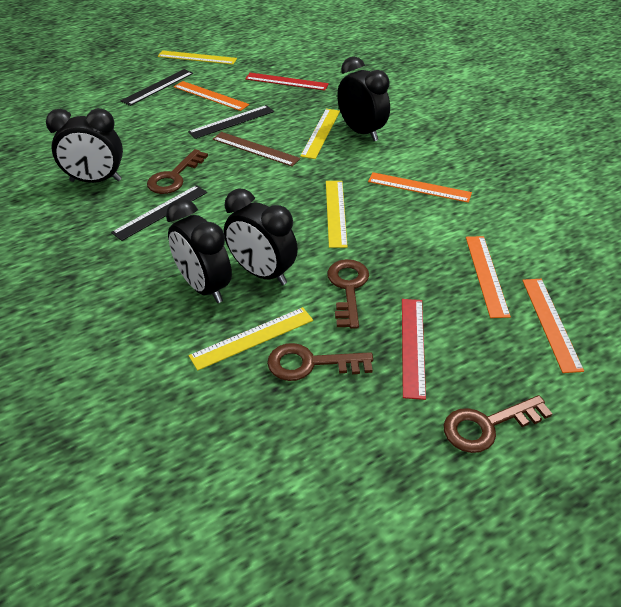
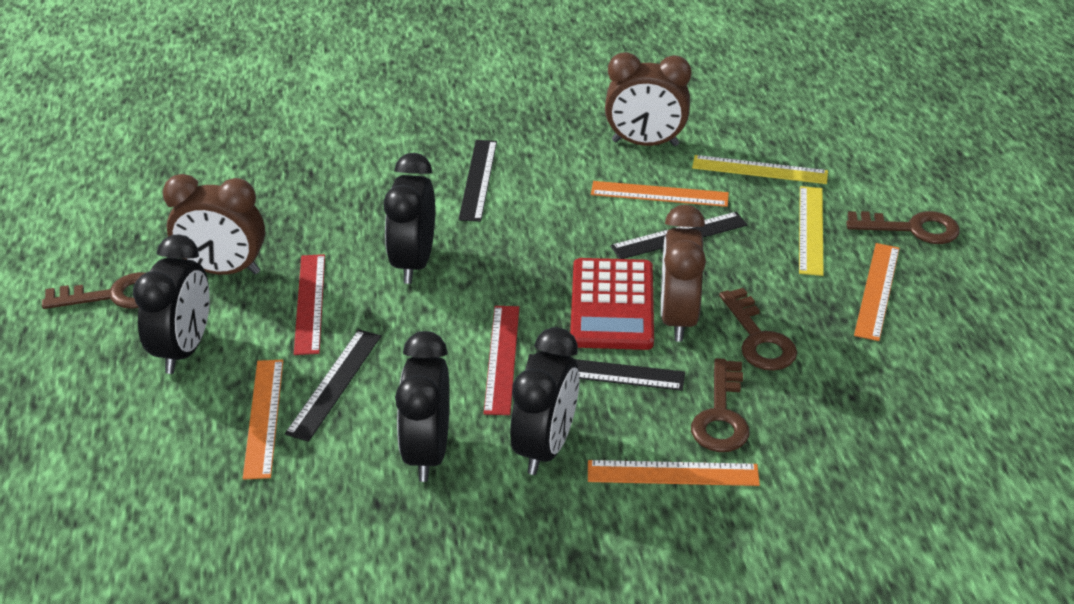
black ruler: [111,185,207,241] [121,69,193,106] [188,105,274,139] = 3 -> [285,329,381,442] [458,140,497,222] [526,354,685,391] [610,212,747,259] = 4
brown clock: none = 0 -> [163,174,265,275] [605,52,692,146] [661,204,706,342] = 3
brown ruler: [213,132,300,166] = 1 -> none = 0
red calculator: none = 0 -> [570,258,654,350] = 1
yellow ruler: [158,50,237,65] [189,307,313,371] [300,109,340,159] [326,181,348,248] = 4 -> [692,155,828,184] [799,186,824,276] = 2

